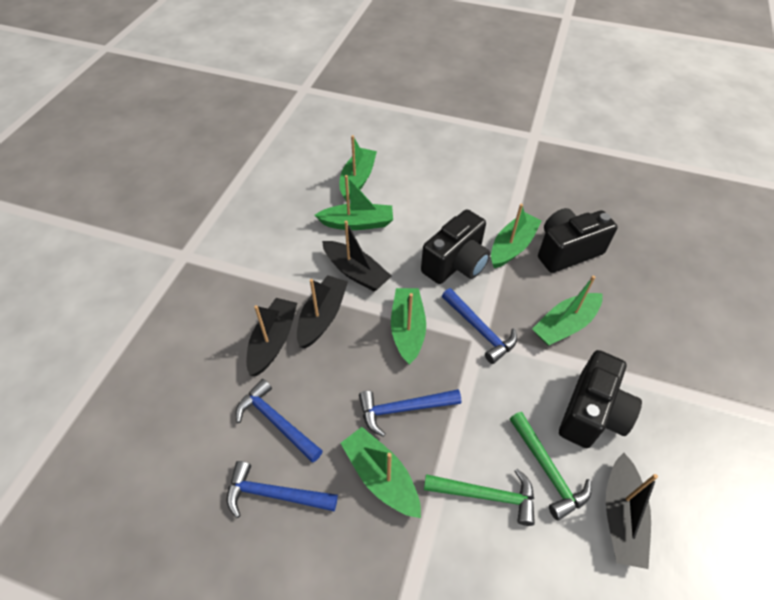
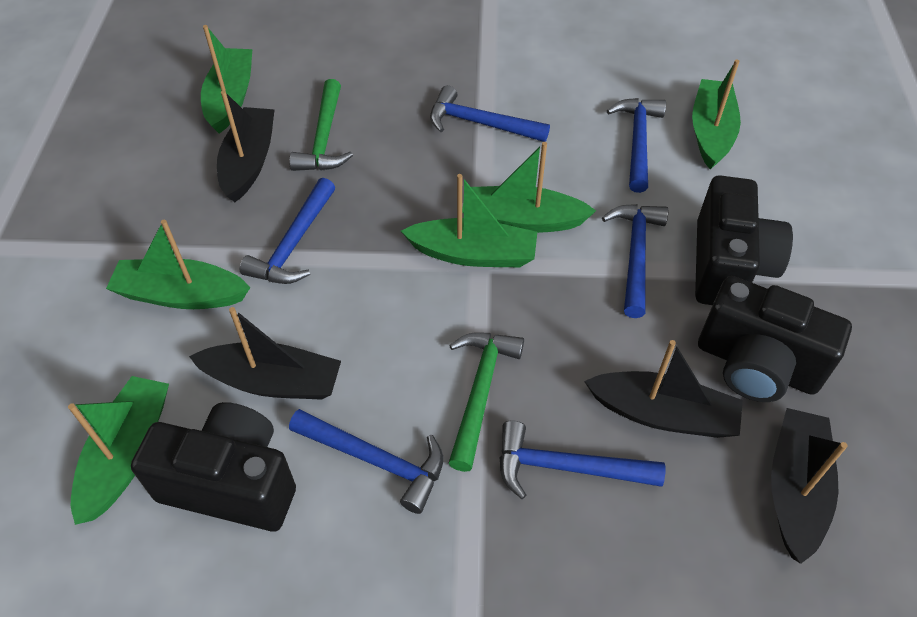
blue hammer: [227,461,338,518] [236,379,323,462] [359,389,461,437] [442,288,517,364] = 4 -> [240,178,335,284] [289,409,443,514] [430,85,550,142] [499,420,665,499] [602,204,668,318] [607,98,666,193] = 6

